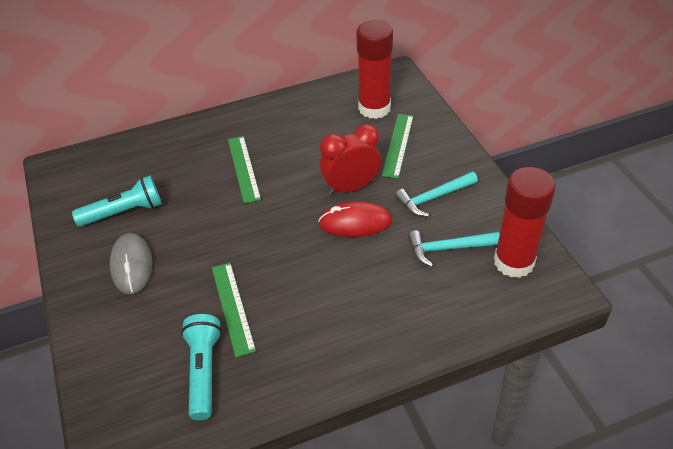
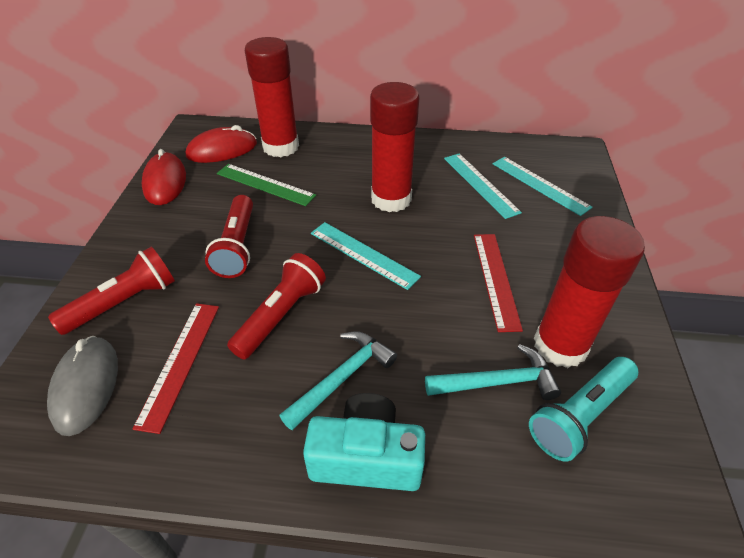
green ruler: [212,263,256,357] [228,136,261,204] [382,114,414,178] = 3 -> [217,164,316,206] = 1
red clock: [320,124,381,195] = 1 -> none = 0
red flashlight: none = 0 -> [48,247,175,335] [205,195,253,278] [227,253,326,360] = 3
red glue stick: [356,20,393,119] [494,167,556,278] = 2 -> [245,37,299,157] [370,82,420,212] [534,216,645,368] = 3
red mouse: [318,201,392,237] = 1 -> [141,149,186,205] [186,125,257,163] = 2
red ruler: none = 0 -> [132,303,219,434] [474,234,523,332] = 2
turquoise camera: none = 0 -> [303,393,425,491] = 1
turquoise flashlight: [72,176,162,227] [181,314,222,420] = 2 -> [529,357,638,461] = 1
turquoise ruler: none = 0 -> [311,222,421,290] [444,153,522,219] [493,157,592,216] = 3

